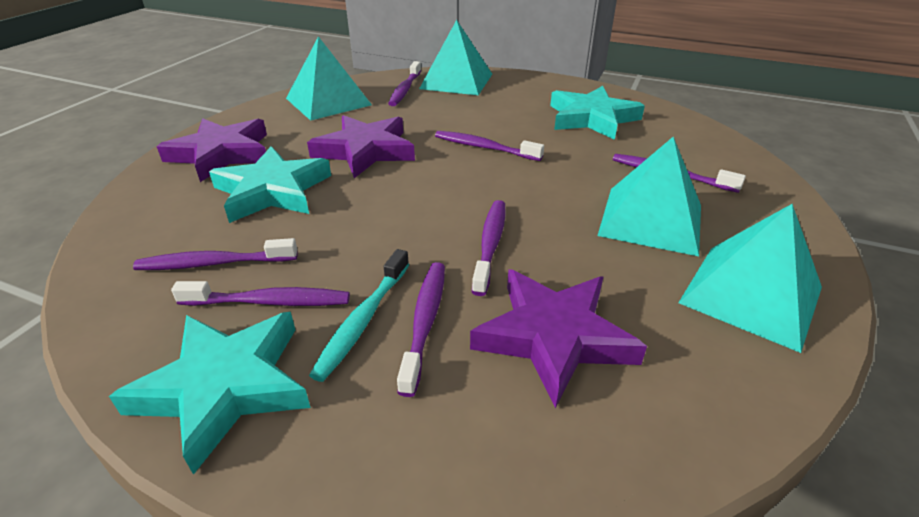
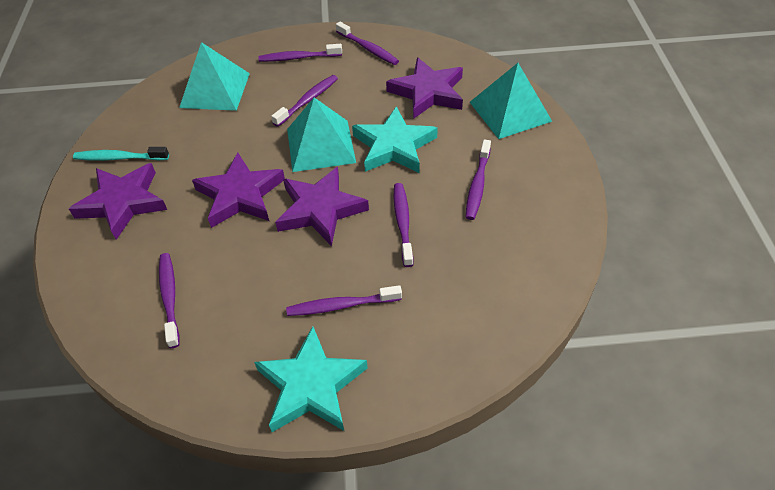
purple star: [156,118,267,182] [307,115,415,178] [470,269,647,408] = 3 -> [69,163,167,240] [192,153,285,228] [275,167,369,246] [386,58,463,119] = 4
turquoise pyramid: [286,36,372,121] [419,20,492,95] [598,137,701,256] [678,204,822,353] = 4 -> [179,42,250,111] [287,98,356,172] [470,63,552,139] = 3
turquoise star: [109,312,311,475] [209,146,331,223] [550,86,645,140] = 3 -> [254,326,368,432] [352,106,438,173] = 2

